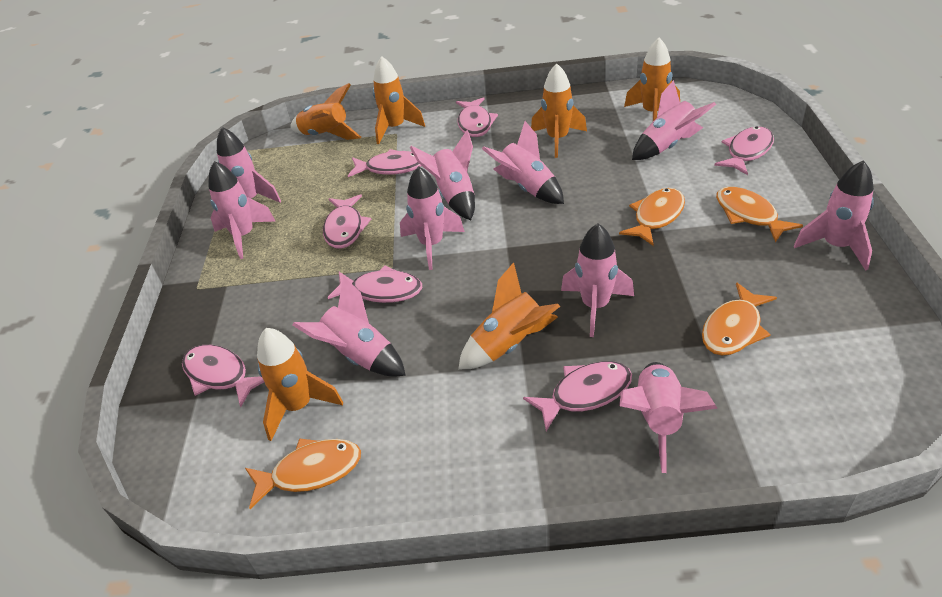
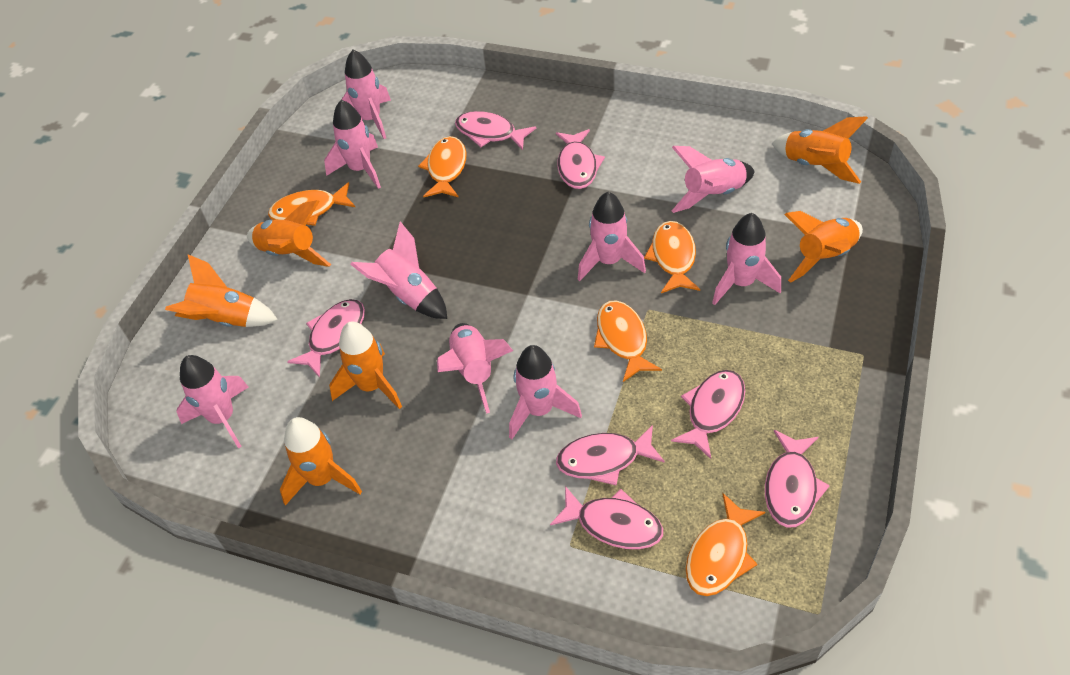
orange fish: [245,438,361,509] [619,188,685,246] [702,282,777,356] [716,187,803,242] = 4 -> [268,182,355,226] [418,136,466,198] [594,300,662,382] [644,221,700,293] [686,493,765,596] = 5
pink rocket: [209,161,276,259] [217,127,281,202] [292,276,406,377] [400,166,465,270] [410,130,475,220] [482,121,564,204] [561,223,634,337] [619,362,718,473] [632,80,716,160] [794,160,874,271] = 10 -> [176,355,249,449] [324,100,381,189] [341,50,391,139] [350,222,447,319] [437,323,513,414] [509,345,582,439] [578,192,646,281] [672,146,755,213] [712,213,781,305] = 9

